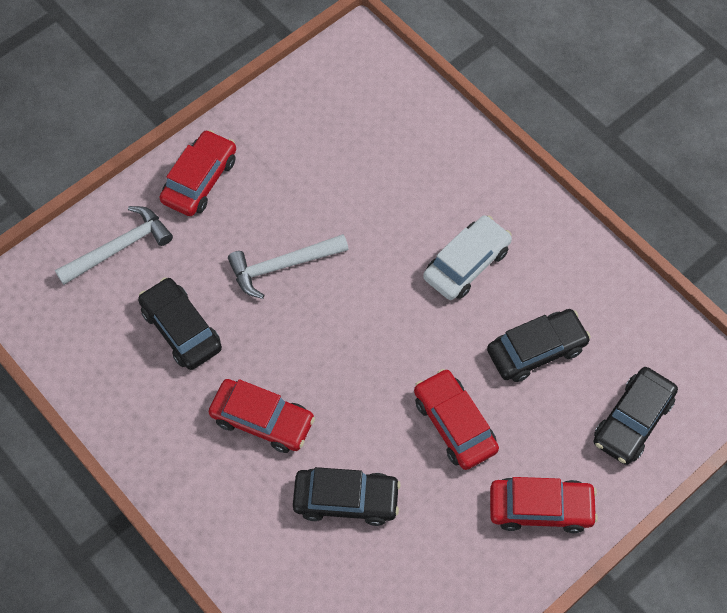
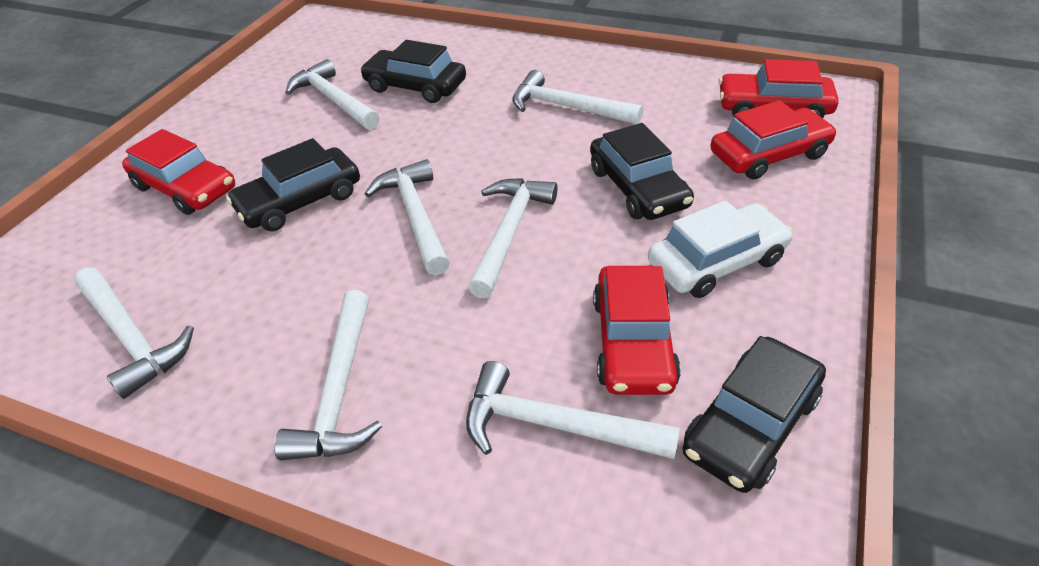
white hammer: [55,206,173,285] [228,234,348,299] = 2 -> [74,268,194,399] [274,290,382,460] [285,59,379,130] [365,159,450,275] [466,361,680,459] [468,178,558,298] [512,70,643,124] = 7

